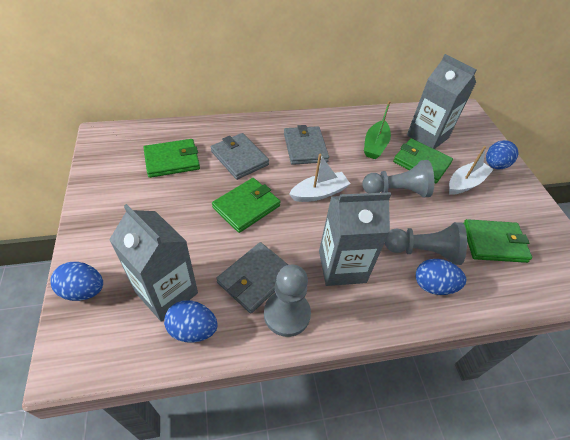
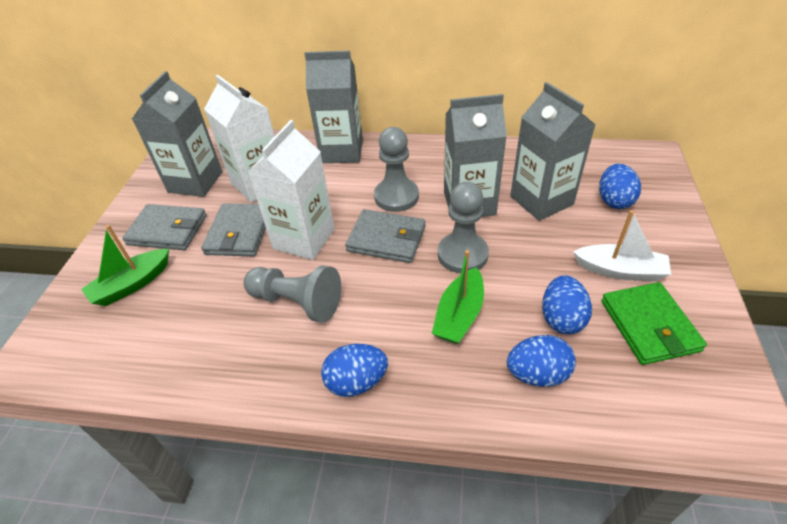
green boat: [364,101,391,159] = 1 -> [81,225,169,306] [432,250,484,344] = 2
green wallet: [143,139,200,178] [212,178,280,233] [393,138,453,183] [463,219,532,263] = 4 -> [601,282,707,365] = 1
grey carton: [109,204,198,322] [319,192,391,286] [407,54,477,149] = 3 -> [132,71,222,197] [304,51,363,163] [444,94,507,217] [510,82,596,221] = 4
white boat: [289,154,350,202] [449,146,494,195] = 2 -> [573,210,671,281] = 1
white carton: none = 0 -> [204,75,275,202] [248,120,335,260] = 2

